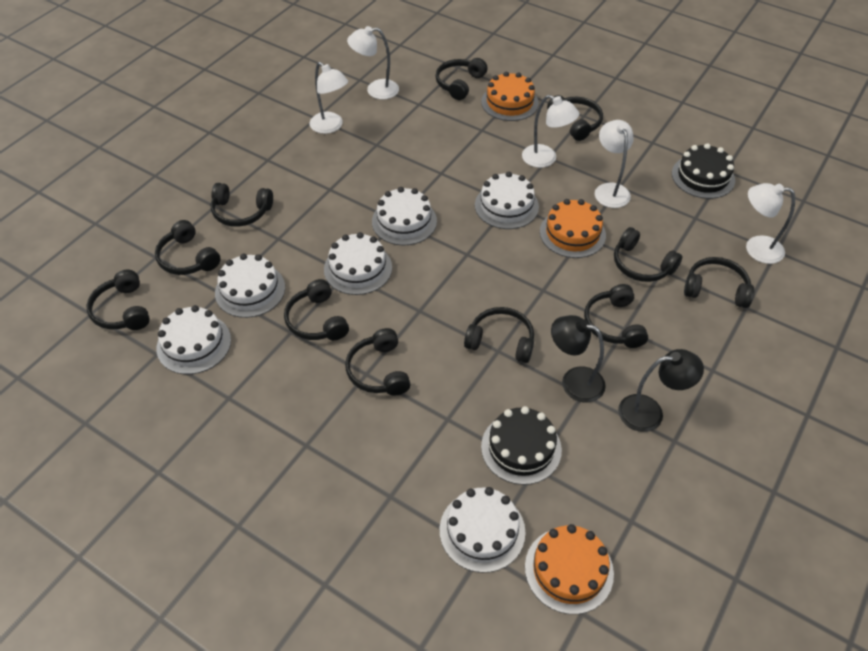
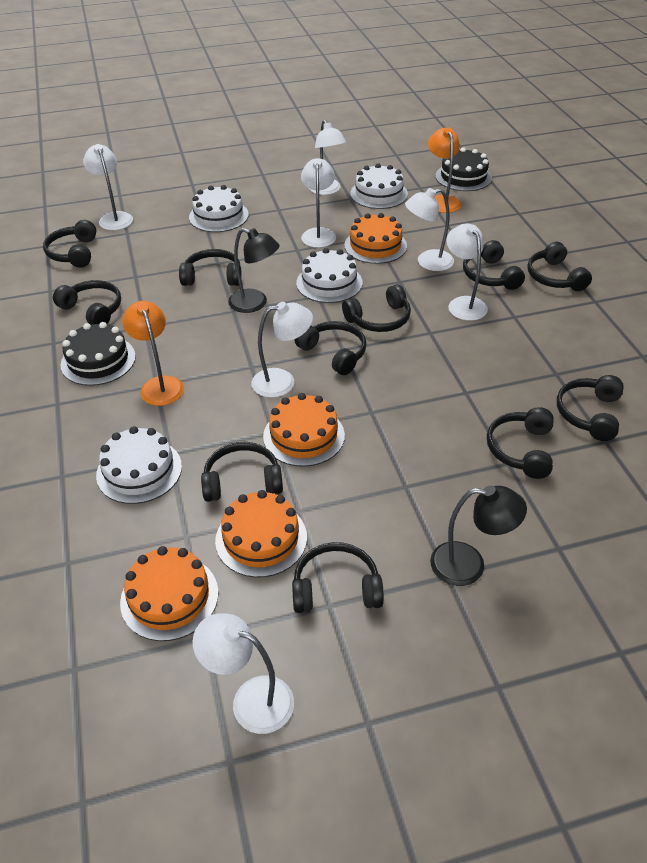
orange cake: [481,72,539,121] [525,524,614,614] [540,199,606,258] = 3 -> [120,546,218,641] [215,490,307,578] [263,393,345,467] [344,213,407,264] = 4
orange lamp: none = 0 -> [122,301,184,406] [428,127,461,213] = 2
white cake: [157,305,231,374] [215,254,285,318] [324,232,392,295] [372,187,437,245] [439,487,525,573] [475,172,539,229] = 6 -> [96,426,182,504] [189,185,249,232] [296,248,363,303] [350,163,408,209] = 4
white lamp: [310,62,348,134] [347,26,399,99] [522,95,579,168] [595,120,634,208] [746,183,795,264] = 5 -> [83,144,133,230] [193,613,294,734] [251,302,313,398] [301,158,336,248] [309,119,346,195] [405,188,454,271] [447,223,488,321] = 7

